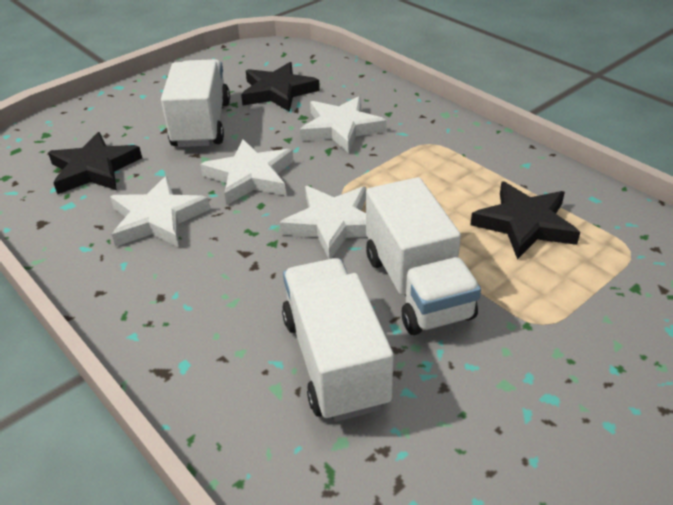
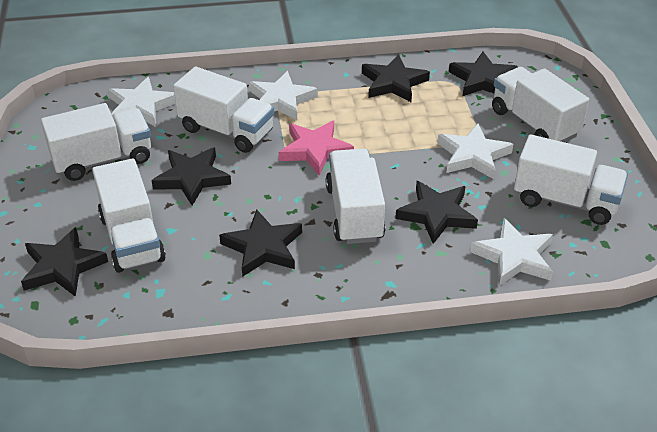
black star: [48,132,142,194] [241,62,320,112] [470,181,580,259] = 3 -> [21,227,108,297] [151,147,231,205] [219,209,302,277] [362,55,430,102] [395,181,478,244] [449,52,518,96] = 6
pink star: none = 0 -> [279,121,354,176] = 1
white truck: [161,59,230,147] [282,258,394,422] [366,177,481,335] = 3 -> [41,103,151,181] [92,159,166,273] [173,67,274,153] [326,149,385,244] [492,67,589,142] [514,135,628,225] = 6

